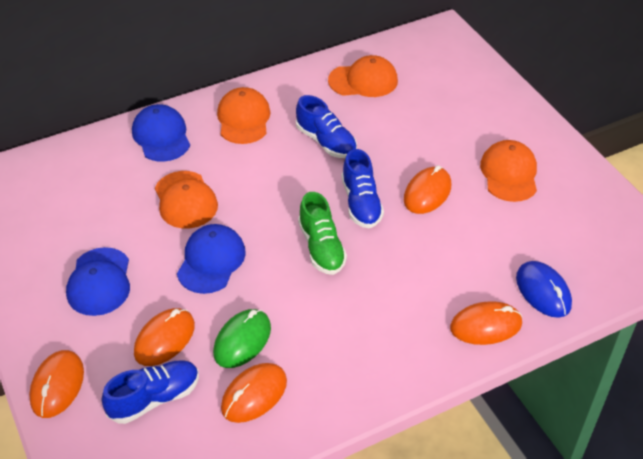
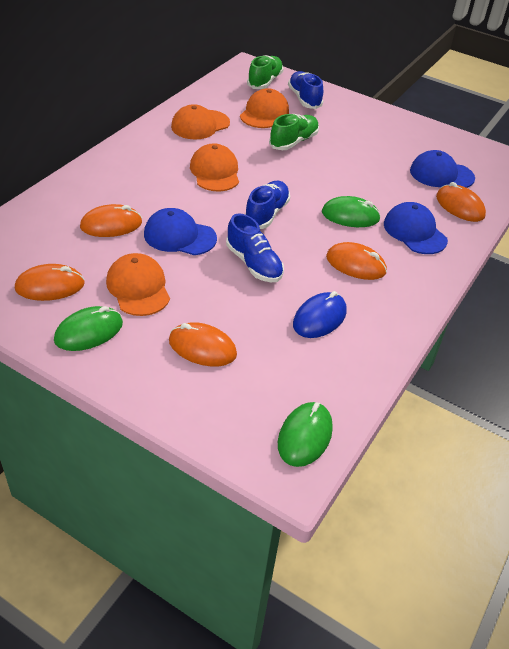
green mouse: [213,309,271,368] = 1 -> [54,306,123,351] [278,402,333,467] [322,196,381,227] = 3
green shoe: [298,192,347,275] = 1 -> [247,55,284,89] [269,114,319,150] = 2

